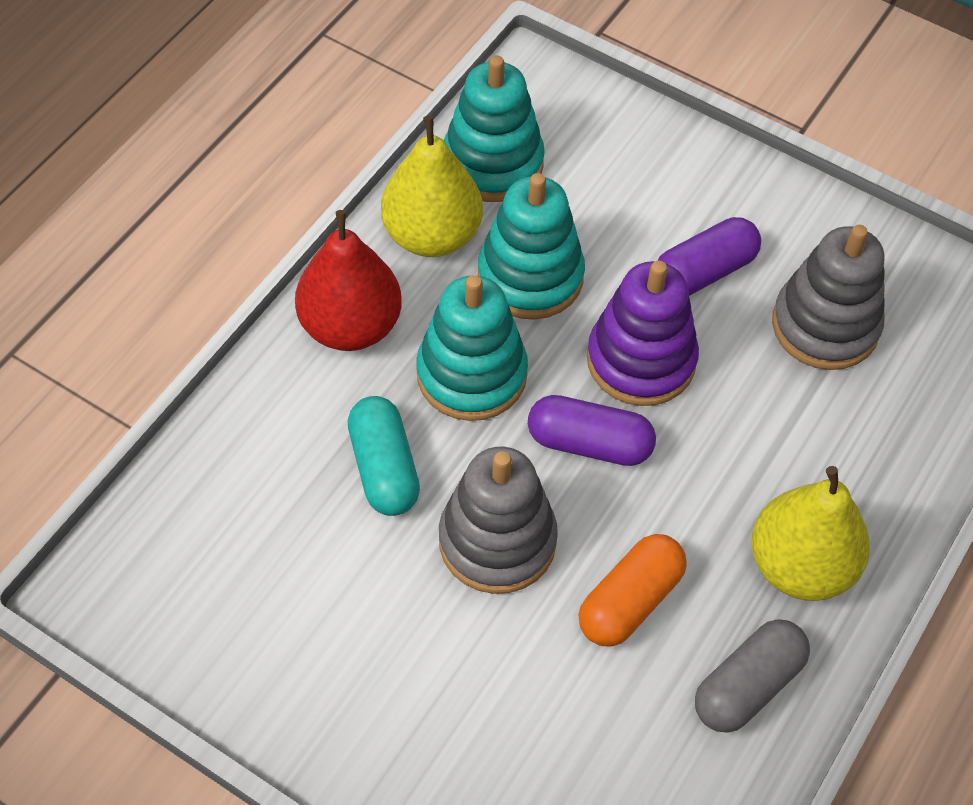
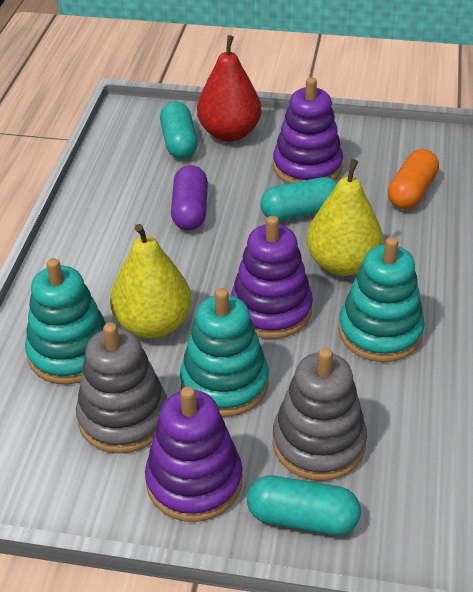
grey capsule: [695,619,810,733] = 1 -> none = 0
purple capsule: [528,395,656,466] [657,217,761,296] = 2 -> [171,165,208,230] = 1
purple stacking toy: [587,261,699,406] = 1 -> [145,386,242,522] [231,216,313,339] [273,77,343,184] = 3
turquoise capsule: [348,396,420,516] = 1 -> [160,101,198,159] [247,475,361,535] [260,177,337,221] = 3

